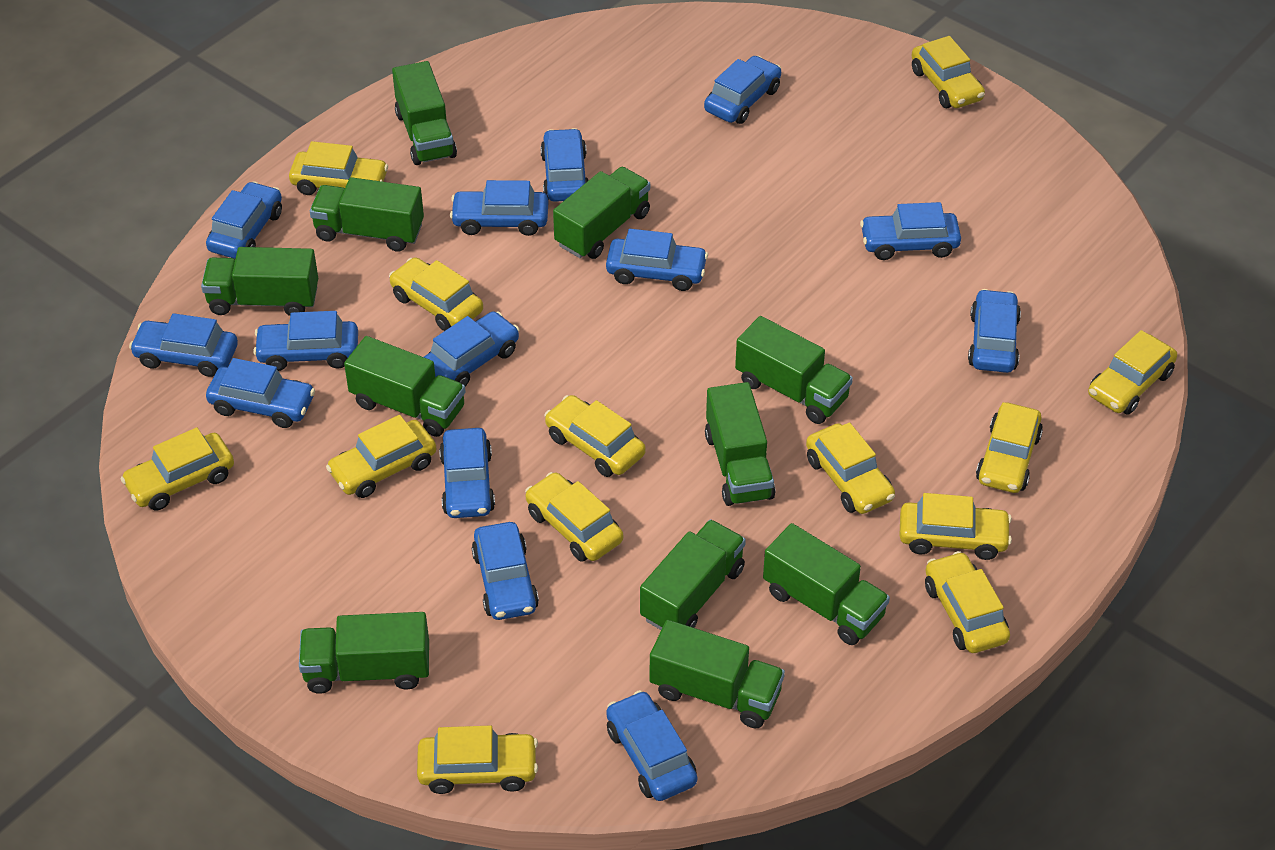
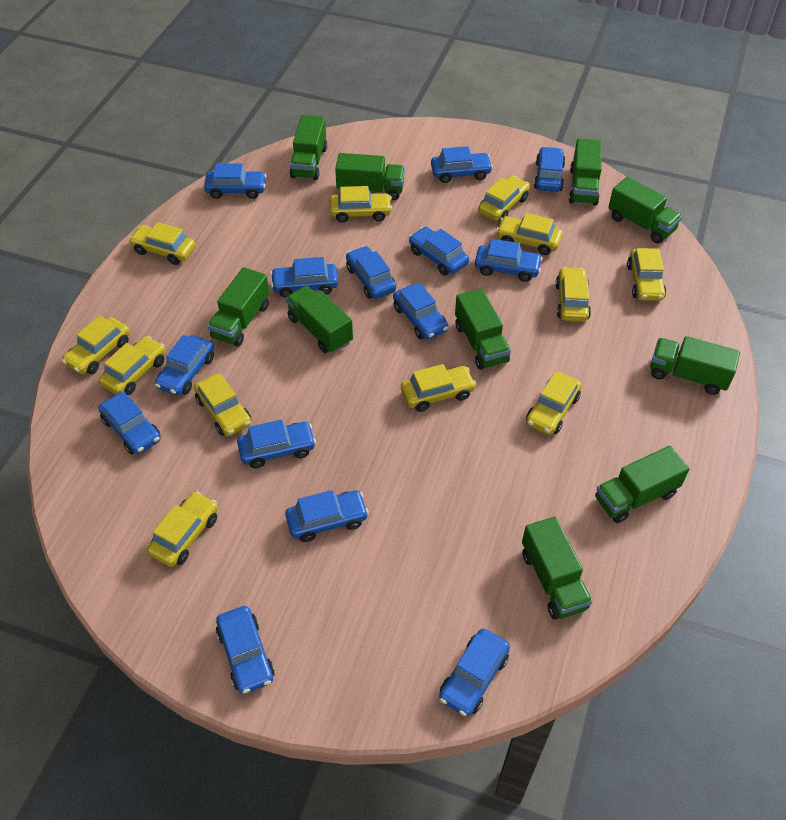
green truck: [201,247,318,316] [299,612,429,694] [310,177,424,252] [344,336,466,437] [392,61,457,165] [553,167,650,259] [640,519,746,630] [650,620,785,728] [705,382,775,506] [735,316,853,424] [763,523,890,645] = 11 -> [208,267,270,347] [286,286,353,353] [290,115,327,180] [335,153,405,200] [455,288,511,370] [522,517,592,619] [569,138,602,206] [595,446,689,523] [608,177,682,244] [650,336,740,395] = 10
yellow car: [120,427,234,511] [289,141,388,195] [326,415,436,498] [389,257,483,331] [417,726,538,794] [525,472,623,562] [544,395,646,477] [806,422,895,514] [899,493,1012,560] [911,36,985,108] [925,551,1010,653] [976,402,1043,493] [1088,330,1177,415] = 13 -> [62,316,130,374] [99,336,165,395] [129,222,195,265] [147,491,218,567] [194,373,251,436] [330,186,392,223] [401,364,476,412] [478,176,530,222] [496,213,563,255] [526,372,581,435] [556,267,591,322] [627,248,666,301] = 12

